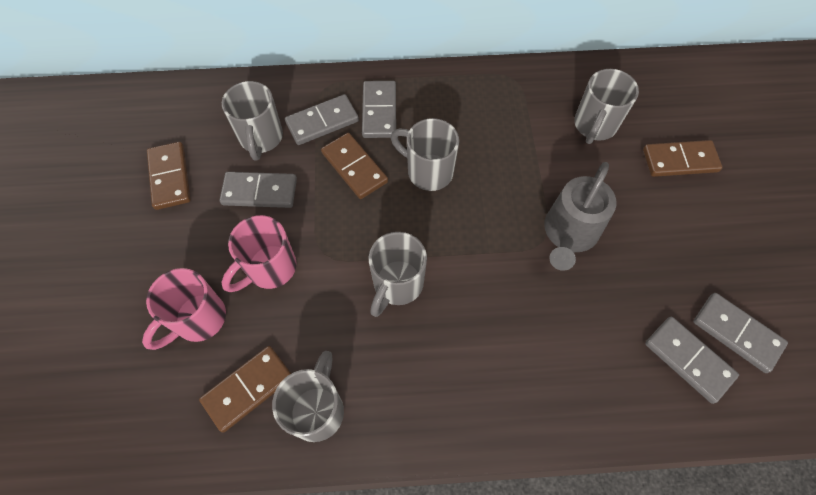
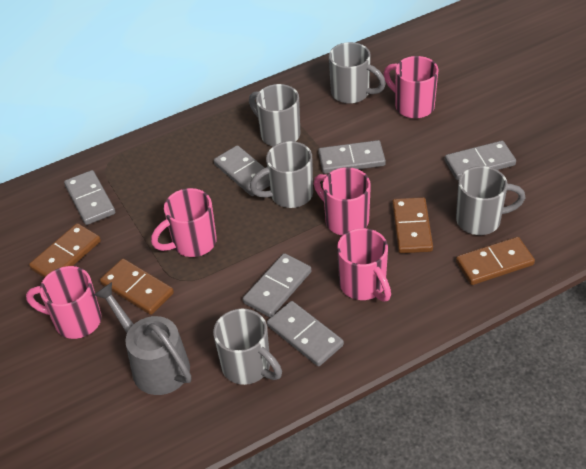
grey domino: [220,172,297,208] [285,94,359,145] [362,81,396,138] [645,317,739,404] [693,293,788,373] = 5 -> [64,170,115,225] [214,145,270,196] [243,253,311,317] [267,301,344,366] [318,140,386,174] [445,141,516,180] = 6
pink mug: [142,268,226,350] [222,215,296,292] = 2 -> [26,266,102,339] [151,188,217,257] [314,167,371,236] [337,228,391,302] [384,56,439,119] = 5

